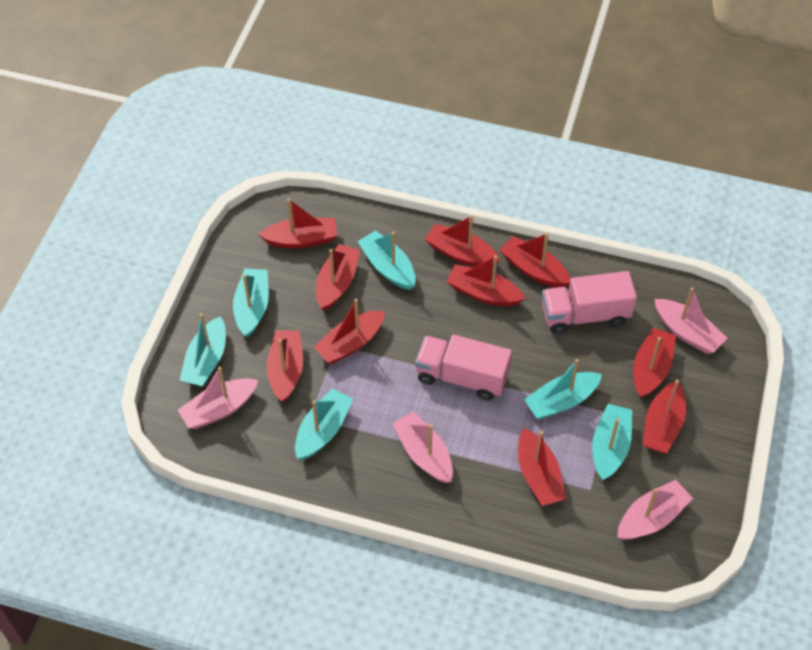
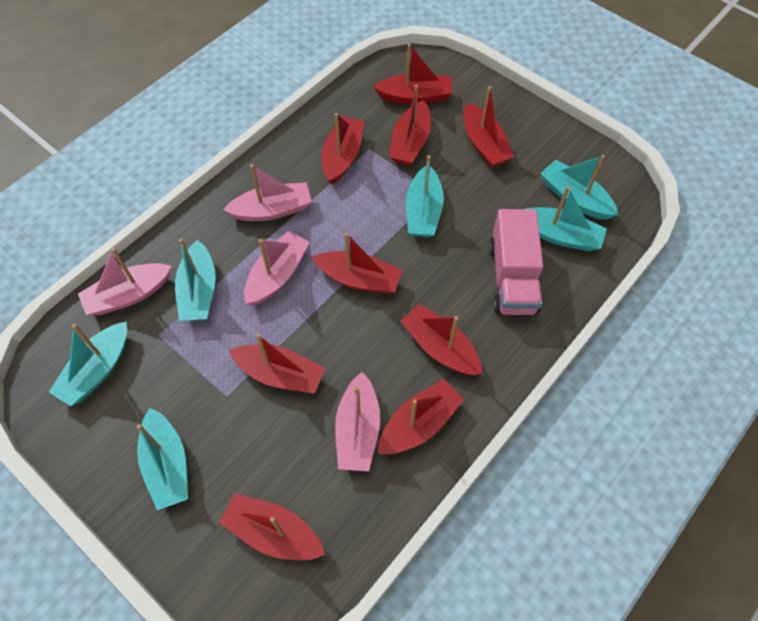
pink truck: [415,335,512,401] [542,271,637,334] = 2 -> [489,209,543,315] = 1
red boat: [259,198,337,248] [267,330,303,403] [313,299,385,364] [316,244,360,311] [425,215,500,267] [446,255,526,306] [500,233,570,288] [518,428,566,506] [633,328,676,398] [643,380,686,454] = 10 -> [219,493,325,560] [229,334,325,394] [311,232,403,294] [321,113,364,185] [373,44,453,105] [378,379,464,454] [389,84,431,166] [400,304,482,376] [463,86,514,167] = 9

